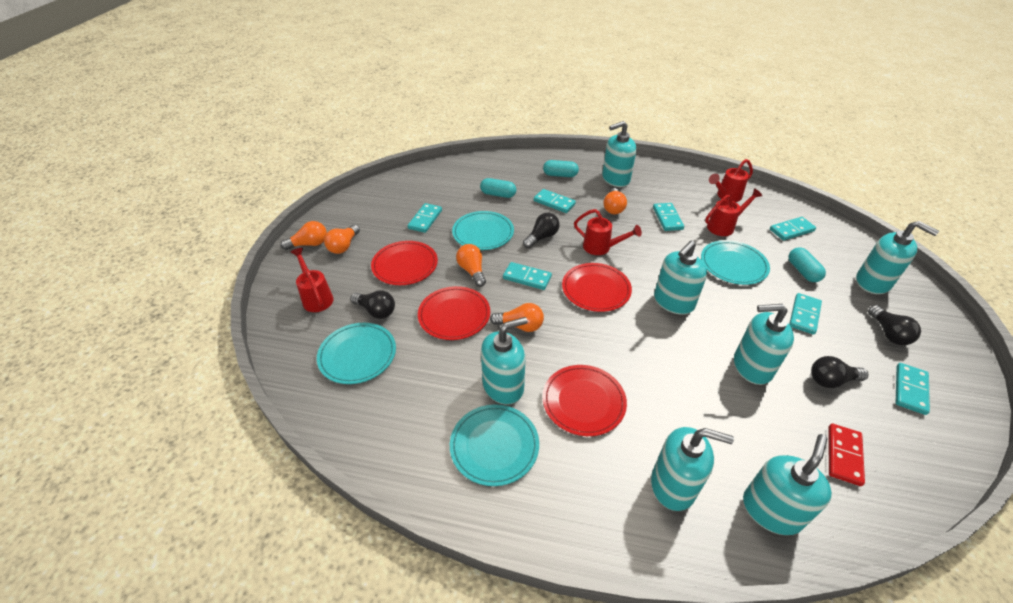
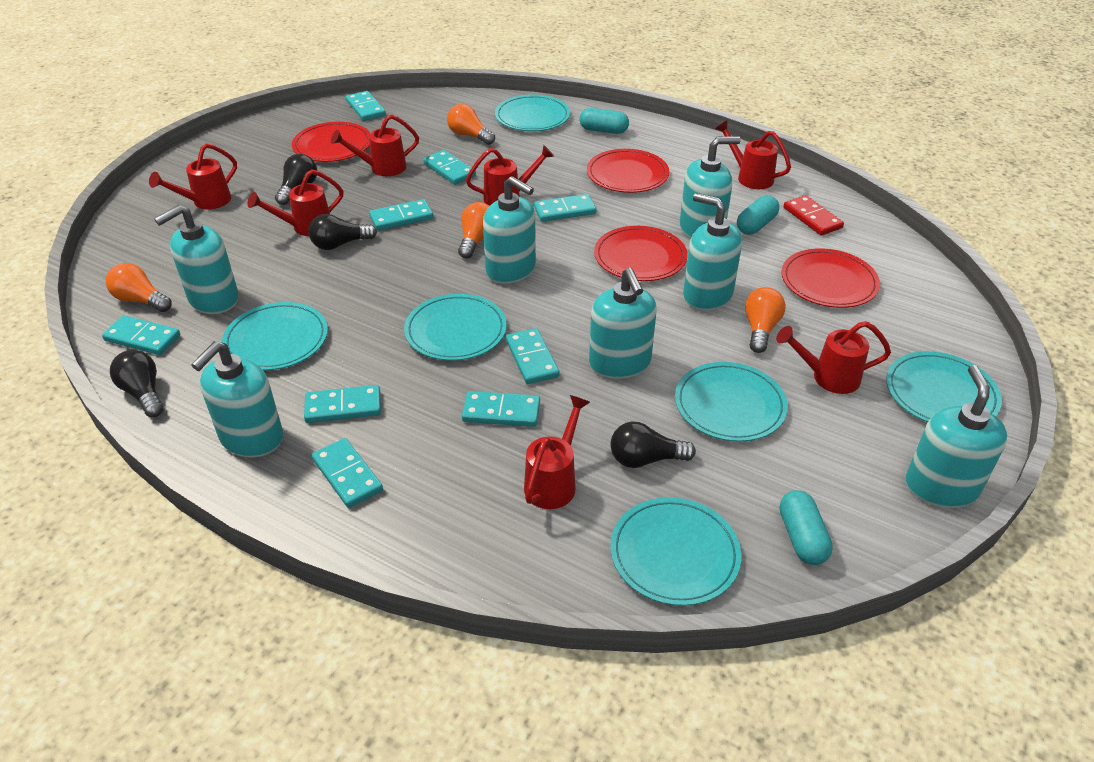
orange light bulb: [280,221,327,250] [324,224,360,254] [456,244,486,287] [490,303,544,332] [603,188,627,214] = 5 -> [106,263,172,312] [447,104,495,145] [458,202,489,258] [745,287,786,353] = 4
red watering can: [291,248,334,312] [574,209,642,255] [705,188,762,236] [709,159,753,202] = 4 -> [149,143,237,210] [248,169,343,236] [331,114,419,176] [466,145,554,206] [524,395,590,509] [715,120,791,189] [776,321,891,394] = 7
turquoise domino: [408,203,442,233] [503,262,552,290] [534,189,576,213] [653,203,684,231] [770,217,816,241] [789,293,822,335] [896,363,930,415] = 7 -> [102,315,180,355] [304,385,381,423] [312,438,383,508] [346,91,386,121] [369,199,433,231] [423,150,476,185] [462,391,540,427] [506,328,560,384] [534,194,596,222] = 9
turquoise plate: [317,323,396,384] [450,404,539,486] [452,211,514,250] [701,240,770,285] = 4 -> [222,302,328,371] [404,294,507,361] [495,95,570,131] [610,497,742,606] [675,362,788,442] [886,351,1002,422] = 6

